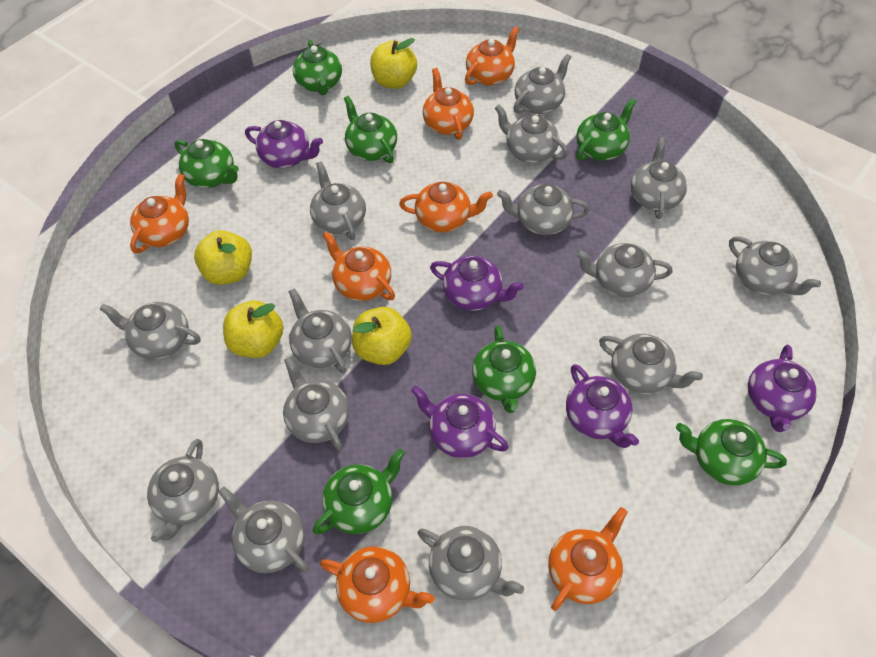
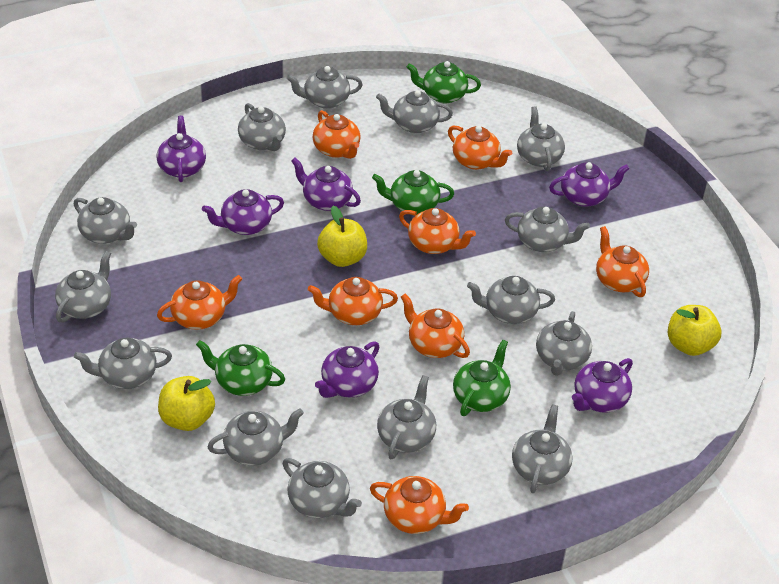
green teapot: [174,139,239,188] [293,40,342,95] [313,449,405,535] [344,96,397,163] [472,325,536,413] [576,98,636,160] [676,419,787,485] = 7 -> [196,340,285,396] [372,170,454,215] [407,61,481,103] [453,340,511,416] = 4
orange teapot: [130,174,189,253] [320,546,434,623] [323,231,395,301] [399,182,493,233] [423,68,474,140] [465,26,520,86] [548,507,628,611] = 7 -> [157,275,242,330] [308,277,398,325] [312,110,360,159] [370,476,469,534] [399,208,476,254] [401,293,470,358] [448,126,512,170] [596,226,649,297] = 8
purple teapot: [245,120,323,168] [411,385,509,458] [430,256,524,311] [566,364,639,448] [748,345,817,432] = 5 -> [157,116,206,182] [202,189,284,235] [291,158,361,211] [315,341,379,398] [549,162,630,207] [572,358,633,413] = 6
yellow apple: [194,230,252,285] [223,300,284,358] [352,307,412,365] [370,38,417,89] = 4 -> [158,376,215,431] [317,206,367,267] [668,305,721,356] = 3

